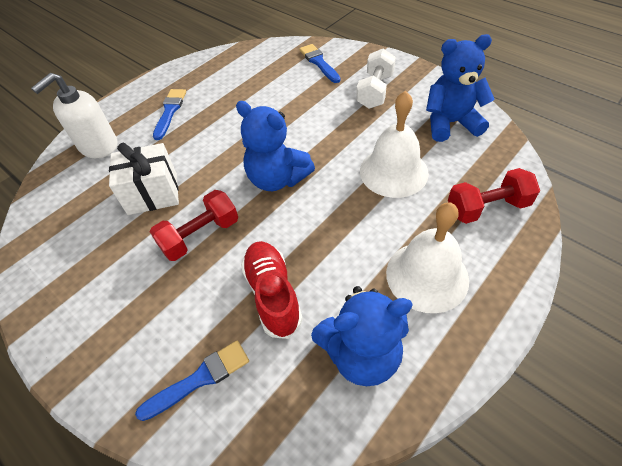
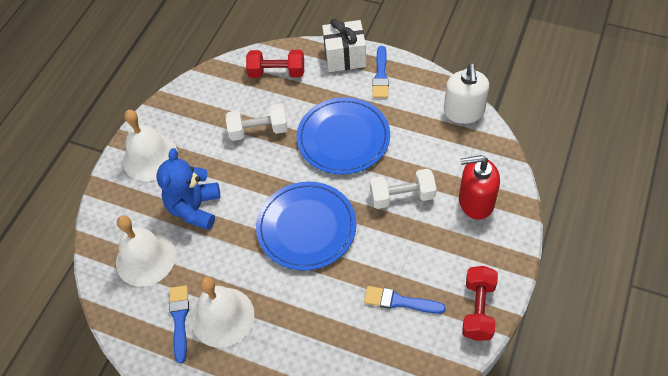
blue plate: none = 0 -> [256,182,357,271] [297,97,390,174] = 2
blue teddy bear: [236,101,315,191] [311,286,413,386] [426,34,495,142] = 3 -> [156,148,220,230] = 1
red shoe: [241,241,303,339] = 1 -> none = 0
red soap dispenser: none = 0 -> [459,155,500,220] = 1
white bell: [360,91,429,198] [386,202,469,313] = 2 -> [116,215,176,287] [123,110,178,181] [191,277,254,347] = 3
white dumbbell: [356,48,396,109] = 1 -> [226,104,288,141] [370,168,436,209] = 2

